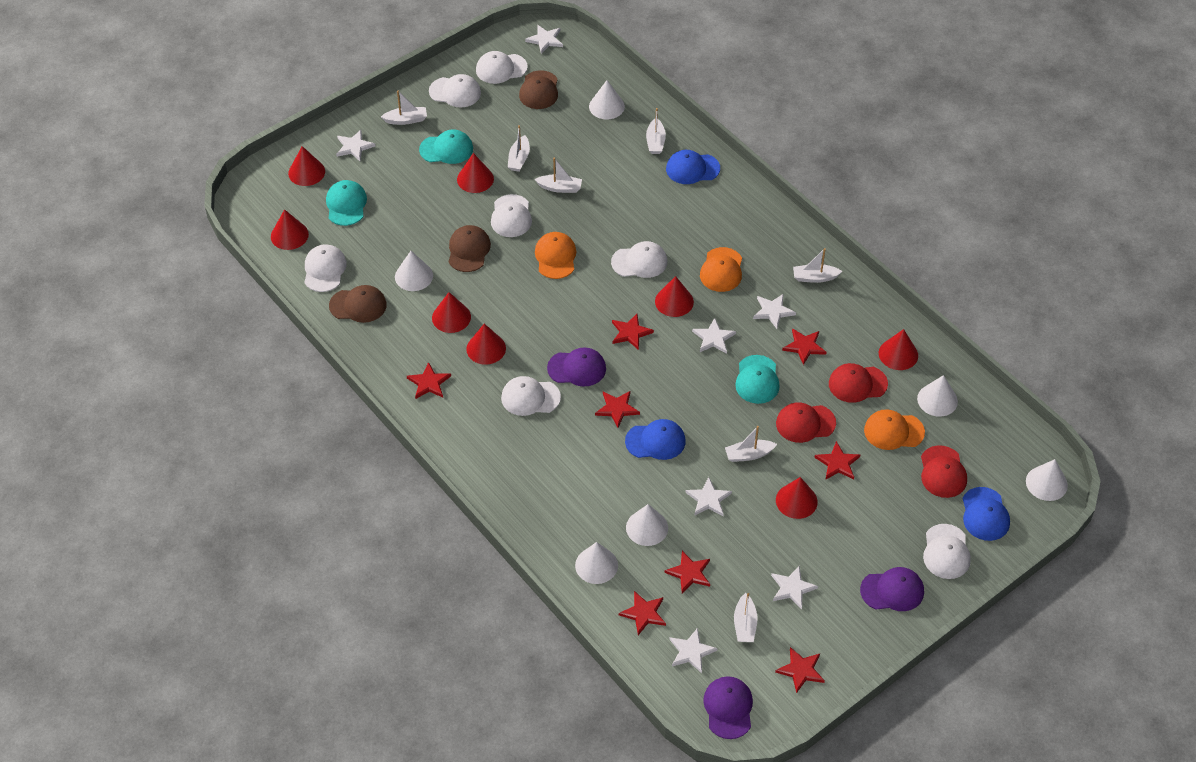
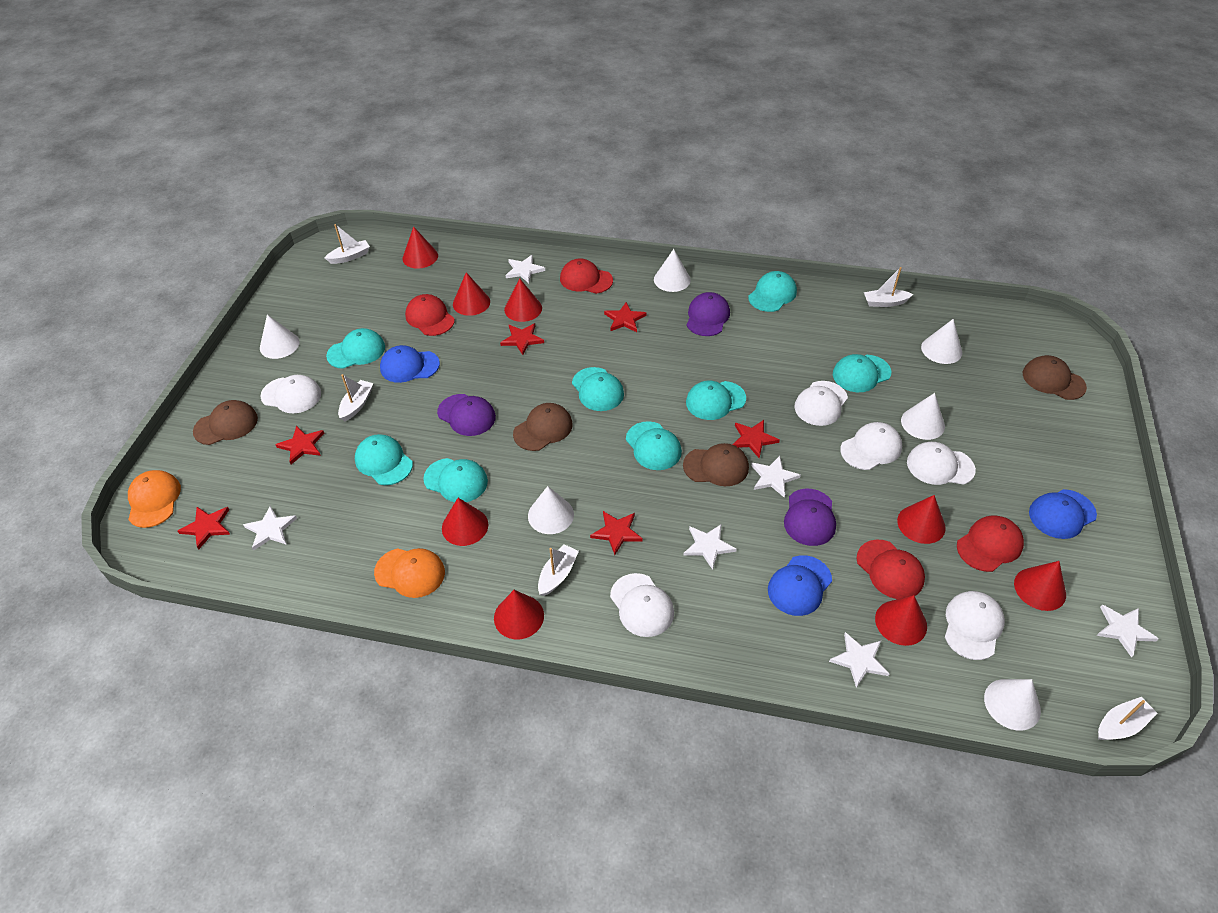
brown cap: [329,285,387,323] [448,225,491,272] [519,70,558,109] = 3 -> [193,400,258,445] [513,403,573,451] [683,443,749,486] [1023,355,1087,400] = 4
orange cap: [535,232,576,279] [700,247,742,292] [864,409,925,450] = 3 -> [128,470,181,528] [374,548,445,598] = 2
red cap: [776,402,836,443] [829,363,888,403] [921,445,967,498] = 3 -> [405,294,455,336] [560,259,613,294] [857,540,925,599] [957,516,1024,572] = 4
red star: [407,362,451,399] [595,391,640,428] [612,314,654,350] [619,591,666,635] [665,551,710,593] [775,647,825,693] [782,328,827,365] [814,441,860,480] = 8 -> [178,507,230,550] [276,426,324,464] [500,323,544,355] [590,511,643,555] [604,302,647,332] [732,420,780,458] = 6
turquoise cap: [326,180,367,226] [419,129,473,164] [735,355,780,404] = 3 -> [326,328,385,369] [355,434,413,485] [423,458,488,502] [572,367,624,411] [626,421,682,470] [686,381,746,420] [748,271,797,312] [833,354,891,392] = 8
white boat: [381,90,427,125] [508,125,530,172] [535,158,582,193] [646,108,666,154] [725,426,777,462] [734,593,758,642] [793,248,843,283] = 7 -> [325,224,370,264] [338,374,373,421] [538,544,579,596] [864,267,913,307] [1098,697,1157,740] = 5
white cap: [304,244,347,292] [429,74,481,107] [476,51,528,84] [491,194,532,237] [501,376,561,416] [611,241,667,278] [923,524,971,579] = 7 -> [261,375,321,413] [610,573,674,637] [794,381,848,426] [840,422,902,470] [907,442,976,485] [945,591,1005,660] = 6
white star: [336,130,376,161] [525,25,563,54] [670,628,718,673] [685,477,732,516] [692,318,736,354] [753,294,796,329] [771,566,818,609] = 7 -> [243,506,297,550] [506,255,545,283] [683,524,737,570] [751,456,801,498] [829,632,890,688] [1096,605,1159,657] = 6

